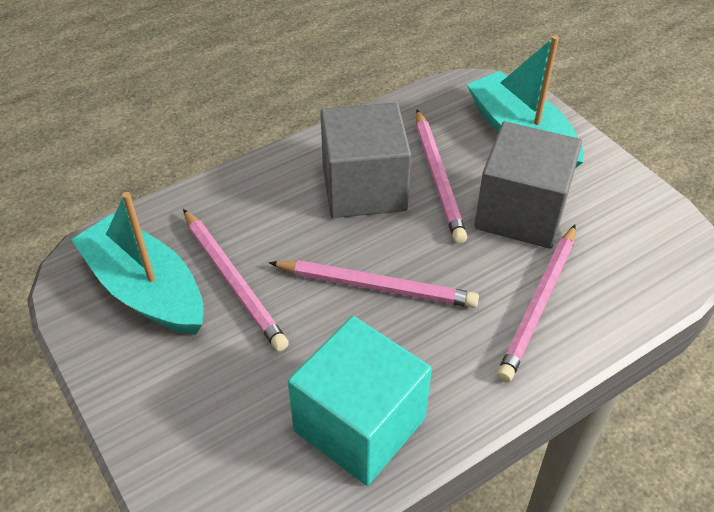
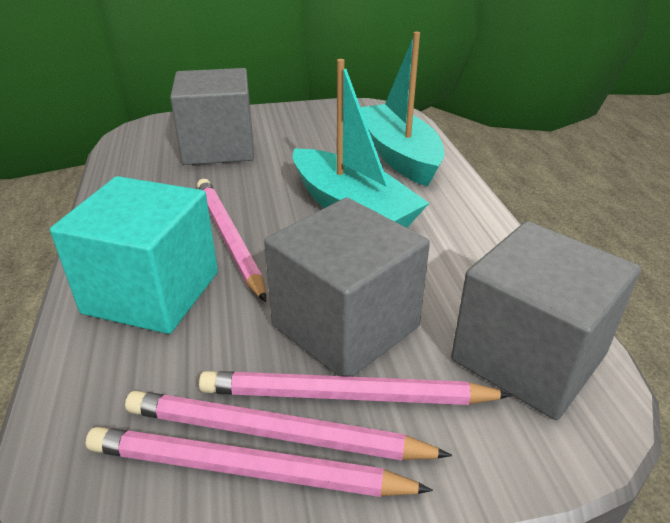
grey cube: [320,103,411,218] [474,121,582,249] = 2 -> [170,68,254,165] [264,198,430,377] [451,221,641,420] = 3

